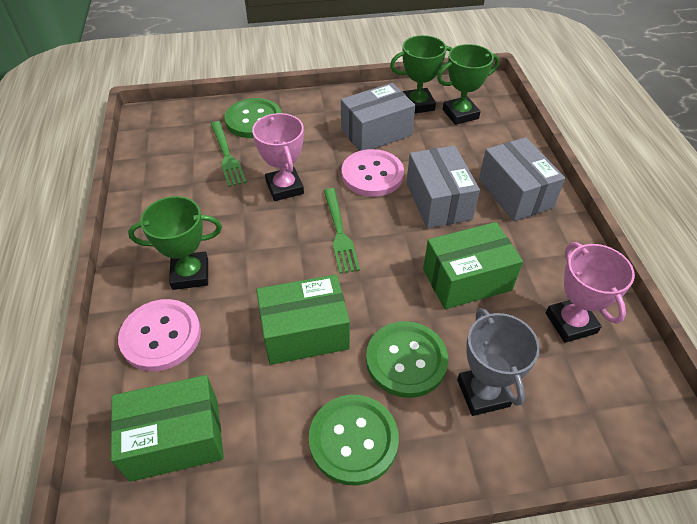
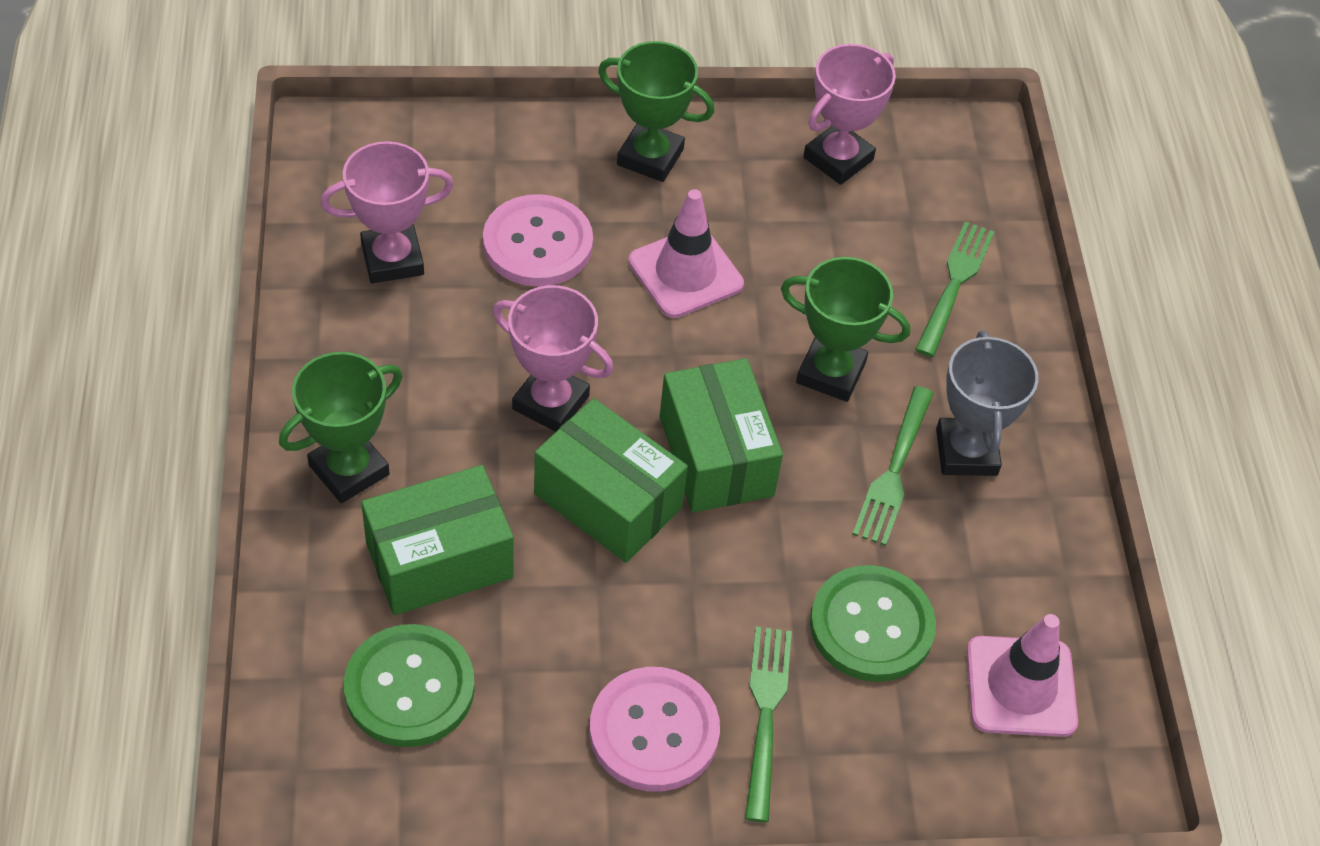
green button: [224,98,282,138] [309,395,399,486] [366,321,448,398] = 3 -> [344,624,475,747] [810,565,936,682] = 2
green fork: [211,121,247,187] [324,188,360,274] = 2 -> [745,627,792,822] [852,386,934,546] [915,221,994,357] = 3
grey box: [341,83,415,151] [407,145,480,228] [479,137,566,221] = 3 -> none = 0
pink traffic cone: none = 0 -> [628,189,744,318] [967,614,1078,737] = 2
pink trophy: [252,113,304,201] [546,242,635,343] = 2 -> [320,141,454,283] [493,285,614,432] [803,44,896,185] = 3

